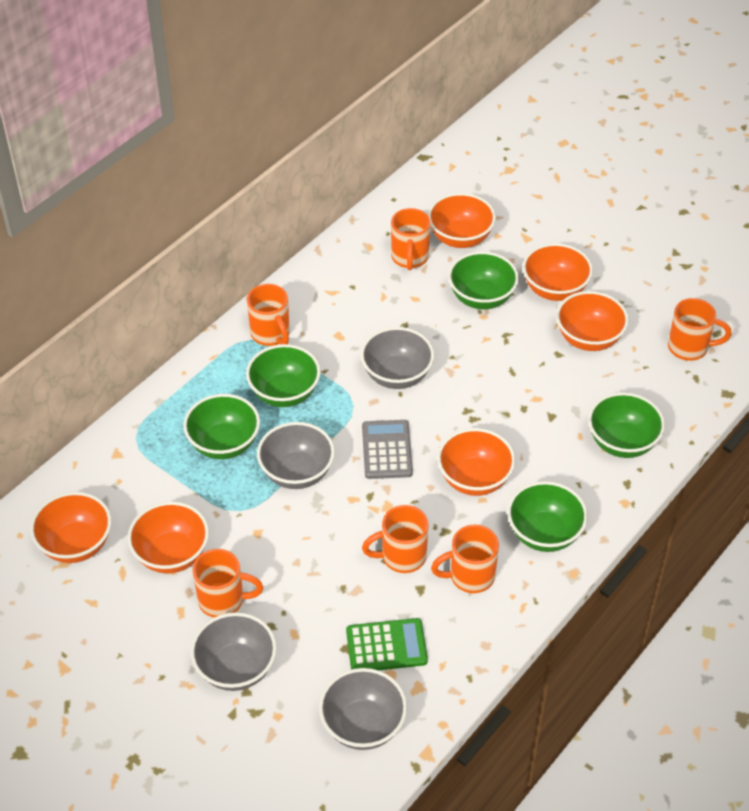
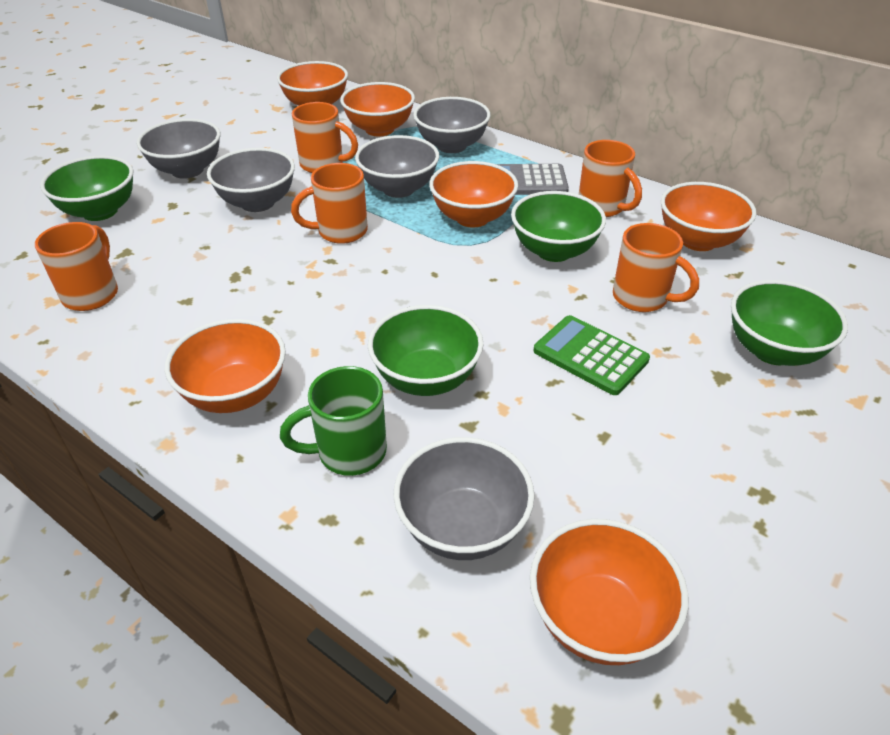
green bowl: [183,394,260,459] [246,344,321,407] [448,251,519,309] [507,481,588,552] [588,392,665,458] = 5 -> [40,155,134,221] [368,305,484,396] [511,191,606,262] [731,280,848,366] = 4
green mug: none = 0 -> [280,366,387,476] = 1
grey bowl: [191,612,277,691] [257,422,335,489] [319,668,407,750] [361,327,434,389] = 4 -> [137,119,220,179] [207,148,295,212] [355,135,439,198] [393,437,535,560] [413,97,491,153] = 5
orange mug: [193,549,263,617] [247,284,290,346] [362,505,429,573] [391,208,430,270] [431,525,499,593] [668,298,731,361] = 6 -> [35,222,118,311] [291,163,368,244] [292,102,358,173] [579,140,642,217] [613,223,699,312] = 5

